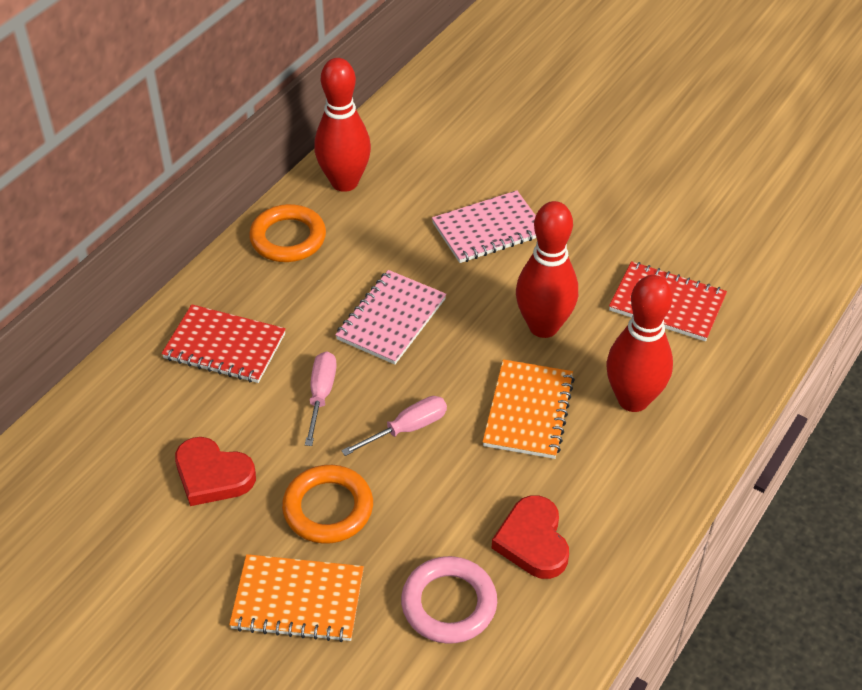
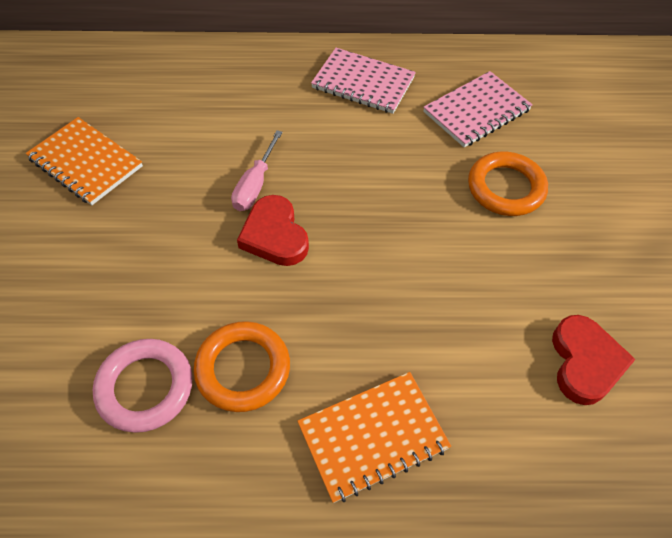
pink screwdriver: [305,351,337,446] [341,396,447,456] = 2 -> [231,130,283,211] = 1
red bowling pin: [314,58,371,192] [516,201,578,338] [606,275,673,412] = 3 -> none = 0
red notebook: [161,304,286,383] [609,261,727,341] = 2 -> none = 0

